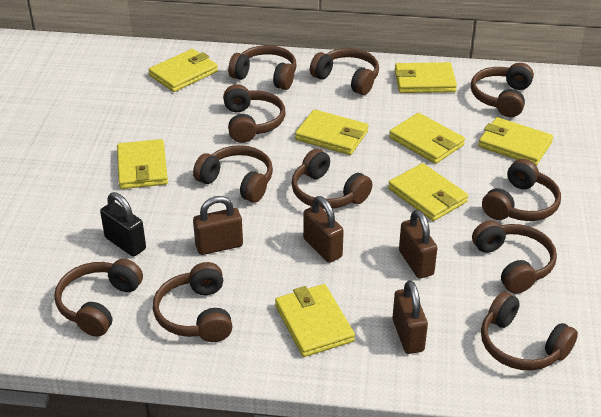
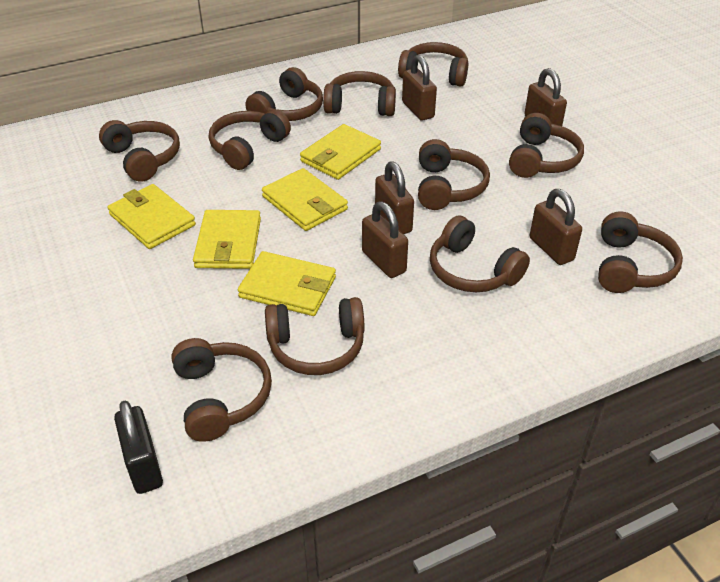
brown padlock: [193,196,243,255] [303,196,344,263] [392,280,428,354] [399,210,437,279] = 4 -> [362,201,408,278] [375,161,414,234] [402,55,437,121] [524,68,567,126] [530,189,582,265] = 5
yellow wallet: [117,139,168,189] [148,49,218,92] [275,284,355,357] [295,109,368,155] [388,163,468,221] [389,113,465,164] [395,62,457,93] [478,117,553,165] = 8 -> [107,184,196,249] [193,210,261,269] [238,251,336,316] [262,168,348,231] [300,124,381,180] = 5

